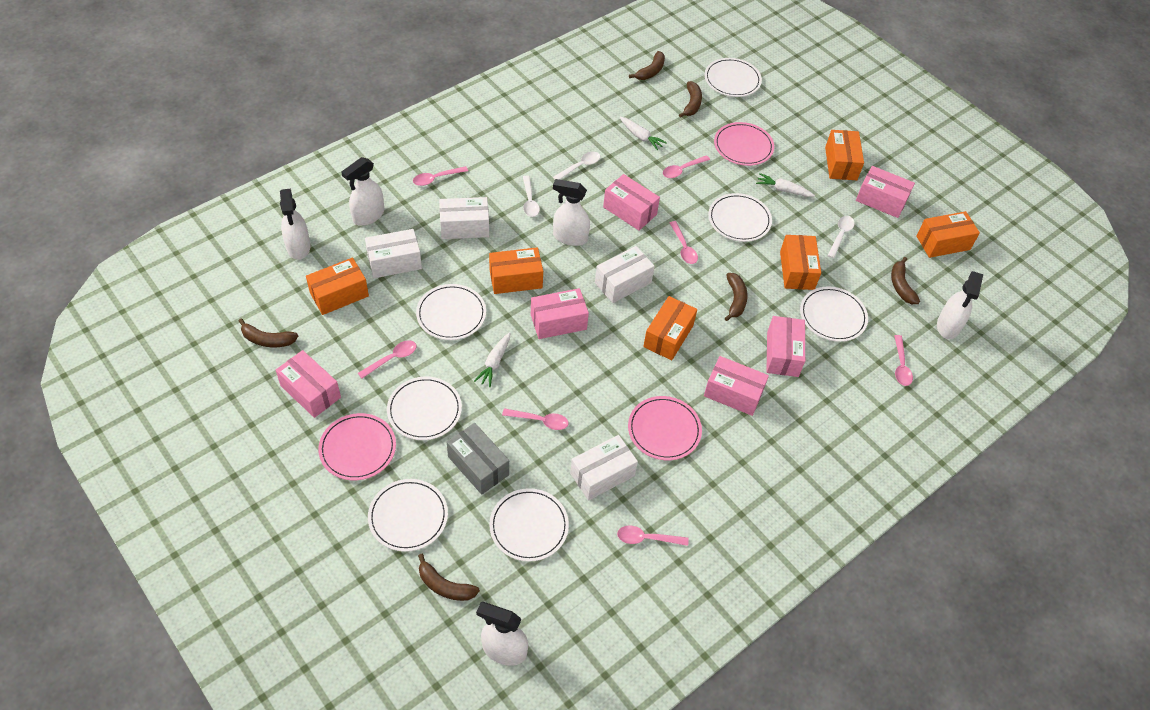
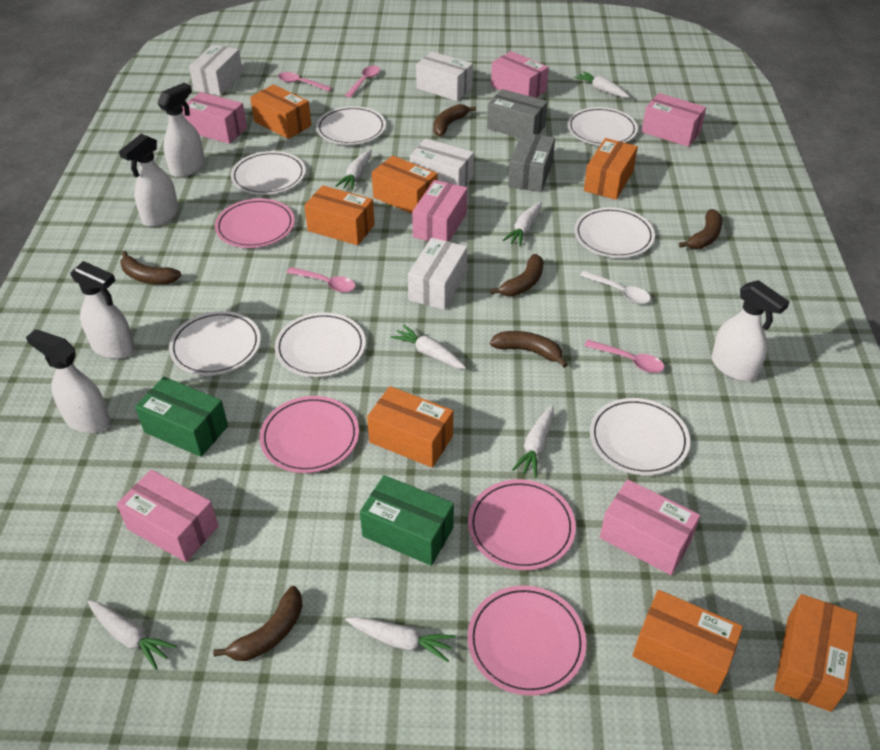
green box: none = 0 -> [135,377,228,457] [360,475,454,566] = 2
grey box: [447,423,509,495] = 1 -> [487,89,548,138] [508,132,555,192] = 2
orange box: [306,257,369,315] [489,247,543,294] [643,296,697,360] [780,235,821,290] [825,130,864,180] [916,211,980,258] = 6 -> [250,84,311,139] [304,185,375,245] [367,386,453,468] [372,156,438,214] [584,138,638,200] [633,590,743,695] [774,594,858,712] = 7
pink plate: [318,413,396,480] [628,396,702,460] [714,122,774,166] = 3 -> [215,199,295,248] [259,396,359,473] [468,479,576,570] [468,586,586,696] = 4
pink spoon: [358,340,416,379] [413,166,468,186] [502,408,568,430] [617,526,689,546] [663,155,710,178] [670,221,698,264] [894,335,913,386] = 7 -> [278,72,332,92] [287,267,355,292] [345,66,380,97] [584,340,665,373] = 4
white carrot: [474,332,510,387] [620,117,667,151] [756,173,815,197] = 3 -> [87,600,177,670] [336,149,371,190] [345,617,456,662] [391,325,466,369] [502,202,542,246] [512,405,554,478] [574,71,630,98] = 7
white spoon: [523,176,540,217] [553,152,600,180] [827,216,855,258] = 3 -> [580,270,651,304] = 1

